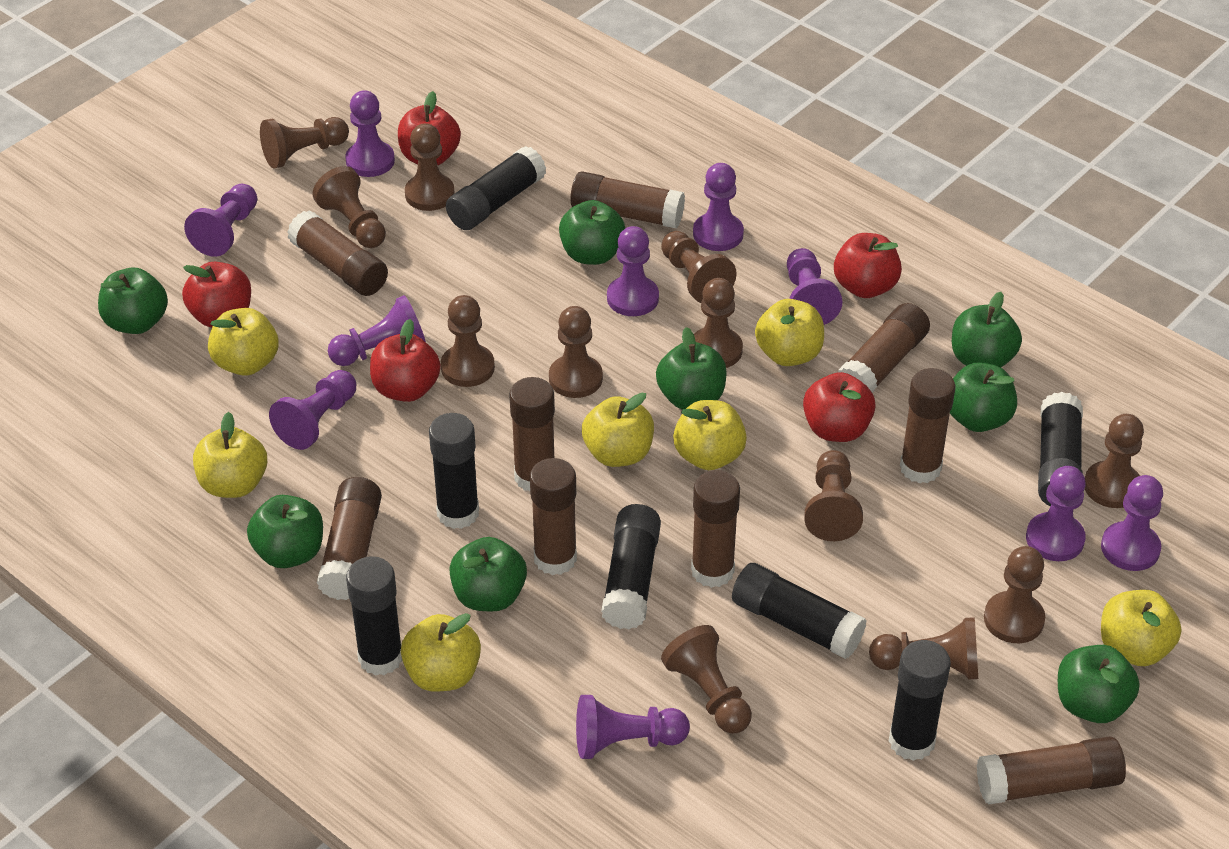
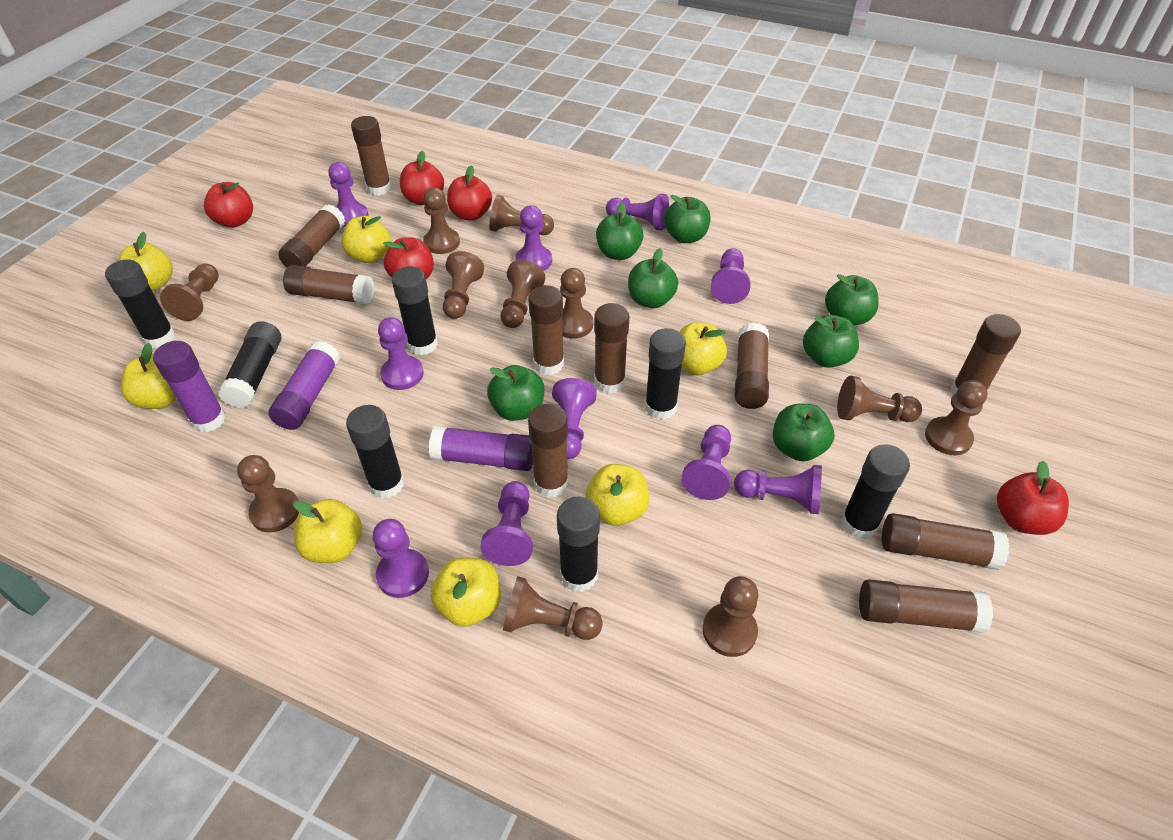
brown glue stick: [287,210,388,296] [317,477,382,600] [509,377,555,491] [530,458,577,575] [570,171,685,228] [691,470,740,588] [837,303,930,393] [900,368,955,483] [977,736,1126,805] = 9 -> [278,204,345,267] [283,265,374,304] [351,116,392,196] [528,285,564,375] [528,404,568,497] [594,303,630,394] [734,322,769,409] [859,579,993,633] [882,513,1009,570] [951,314,1021,395] = 10
brown pawn: [260,117,349,169] [313,166,386,248] [405,123,455,211] [441,295,495,387] [549,306,603,398] [661,231,736,303] [661,625,752,734] [694,278,743,368] [804,450,863,541] [869,617,978,679] [984,546,1045,643] [1085,414,1144,508] = 12 -> [160,263,219,321] [237,455,299,532] [423,187,460,254] [443,251,484,319] [489,195,554,235] [501,260,545,328] [503,576,603,640] [560,268,593,339] [703,576,758,657] [837,376,922,422] [925,380,987,455] = 11
green apple: [98,268,168,334] [247,495,323,568] [449,537,527,611] [559,200,625,265] [656,327,727,410] [950,362,1017,432] [952,292,1022,367] [1058,645,1140,723] = 8 -> [487,365,544,421] [596,202,643,260] [628,248,678,308] [664,195,711,243] [773,404,834,461] [803,315,859,368] [825,274,879,325] = 7
purple glue stick: none = 0 -> [153,341,226,432] [268,341,340,430] [429,426,533,471] = 3

